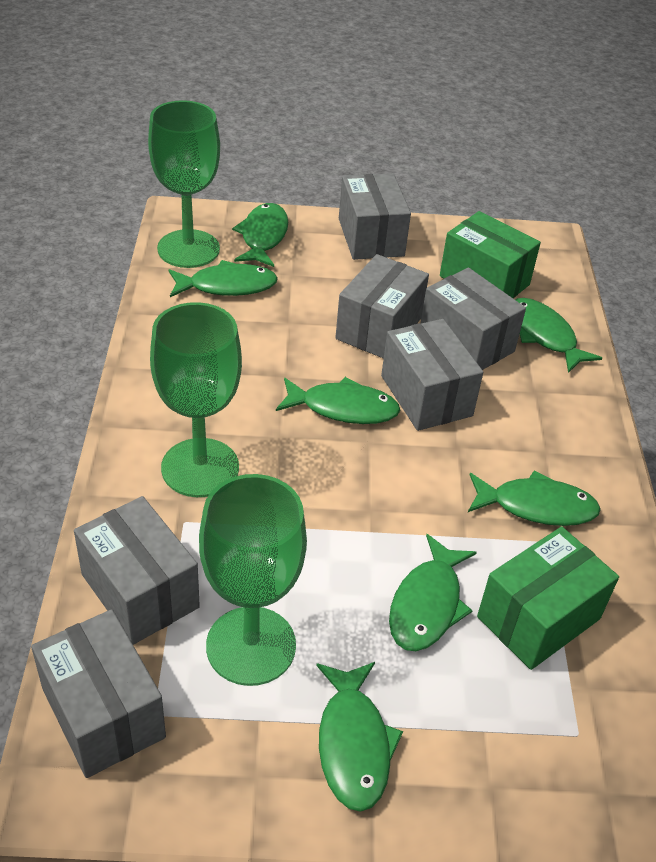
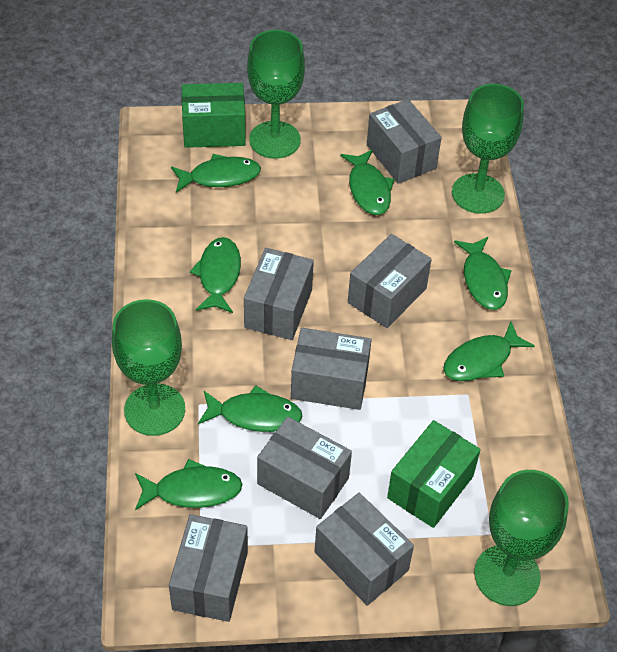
green goblet: [148,100,220,268] [150,302,242,497] [199,474,307,686] = 3 -> [112,299,185,436] [247,30,305,159] [452,84,524,214] [474,470,569,606] = 4
grey box: [31,609,166,778] [74,496,200,645] [335,254,429,359] [339,173,411,260] [381,319,483,431] [421,268,526,370] = 6 -> [169,514,248,622] [244,248,314,340] [257,417,352,519] [291,328,371,410] [314,493,414,606] [348,234,432,328] [367,99,441,184] = 7

